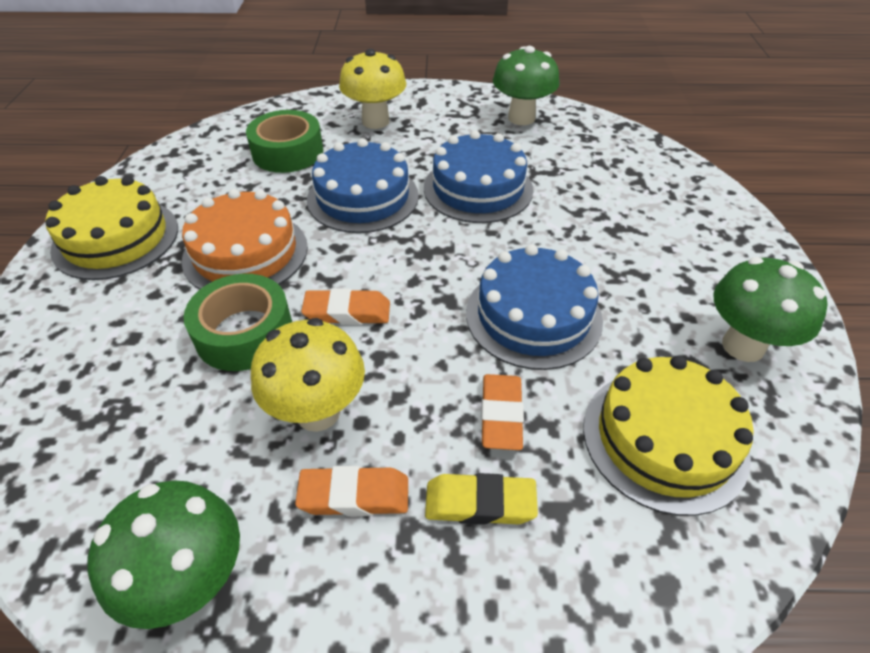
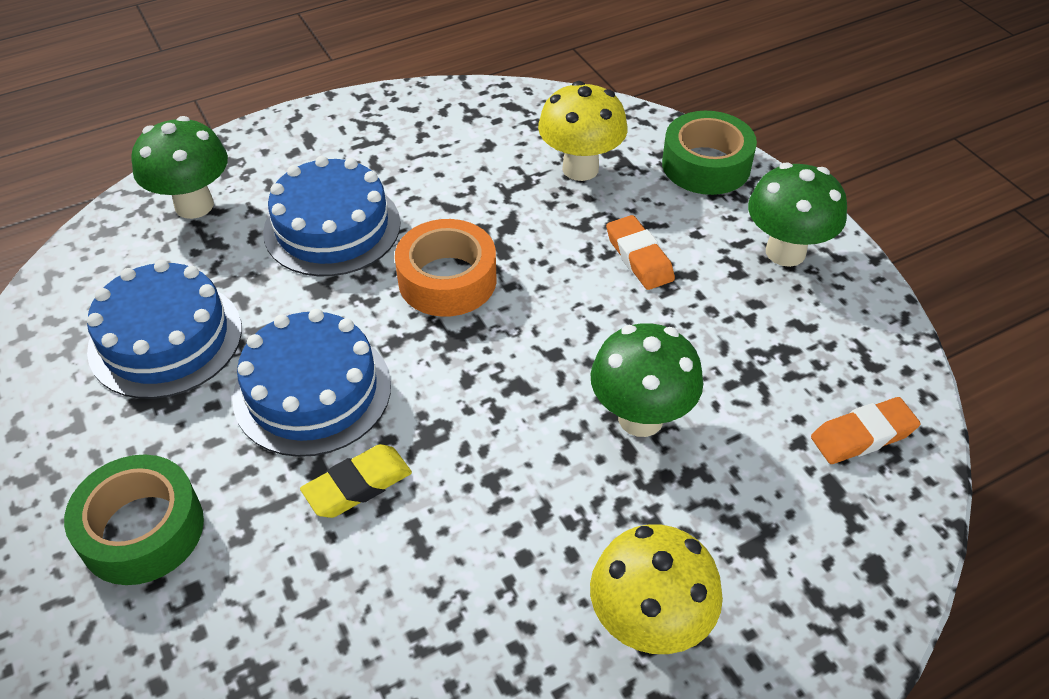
orange cake: [182,189,308,290] = 1 -> none = 0
orange eraser: [295,466,408,516] [301,288,390,325] [481,374,524,450] = 3 -> [606,215,675,290] [811,397,921,464] = 2
orange tape: none = 0 -> [395,219,497,317] = 1
yellow cake: [45,176,178,280] [583,355,754,516] = 2 -> none = 0

